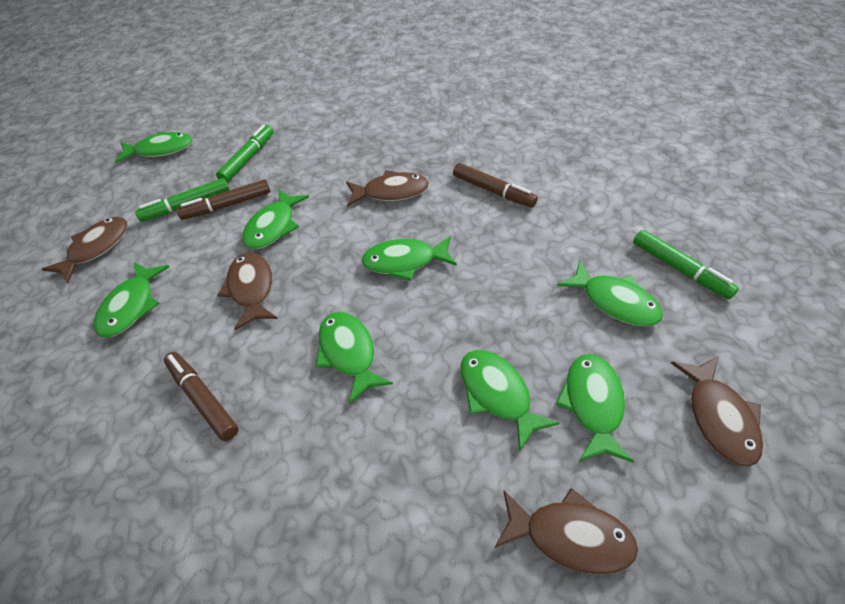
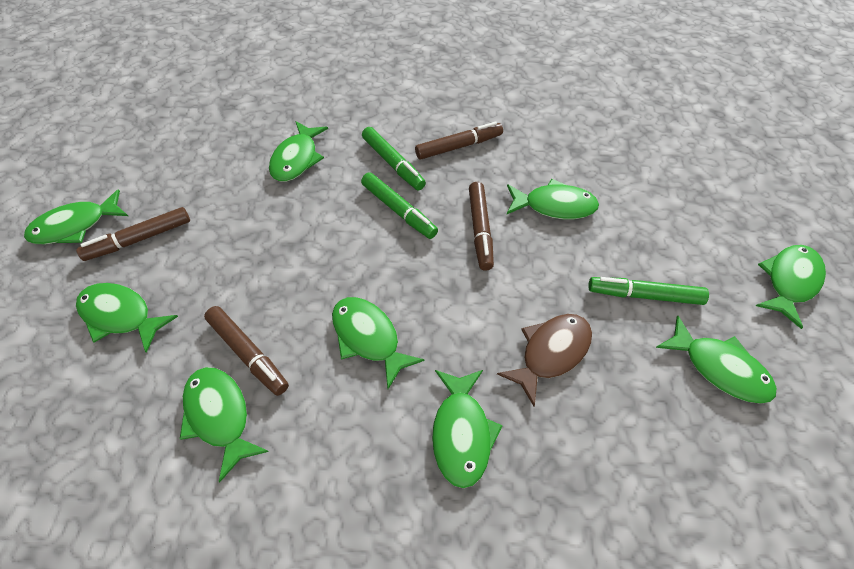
brown fish: [42,217,127,283] [217,252,278,330] [346,170,429,206] [494,488,638,575] [671,356,763,467] = 5 -> [497,314,592,407] = 1
brown marker: [164,352,239,441] [176,179,270,220] [453,163,538,208] = 3 -> [76,207,190,261] [204,306,289,396] [415,122,503,160] [469,182,494,271] = 4
green fish: [94,262,170,338] [115,131,192,163] [242,189,309,249] [316,312,393,404] [361,236,457,281] [460,350,560,451] [556,354,634,462] [557,260,663,326] = 8 -> [24,189,128,244] [76,283,178,353] [180,367,269,482] [269,121,328,182] [332,297,425,389] [432,370,503,488] [507,179,599,219] [656,316,777,404] [756,245,826,329] = 9

